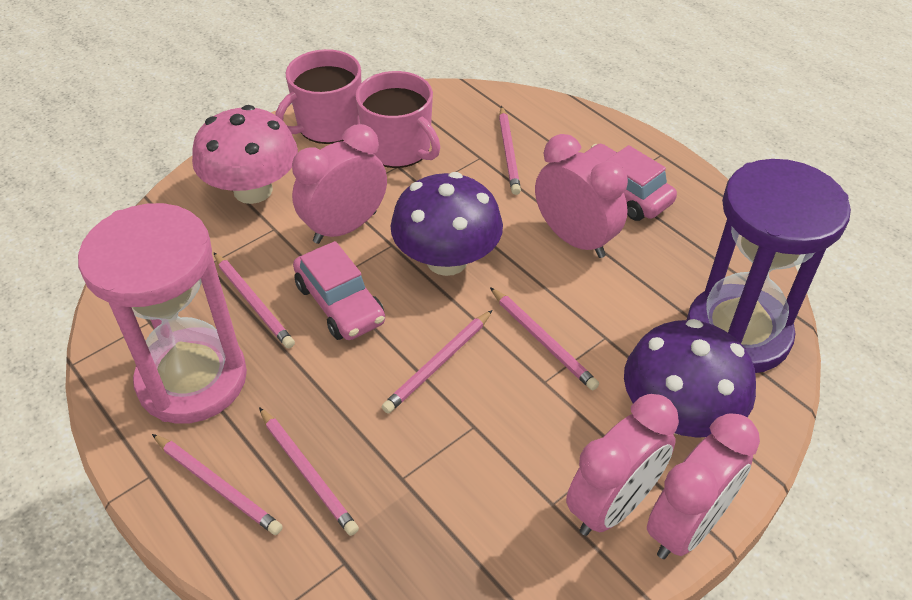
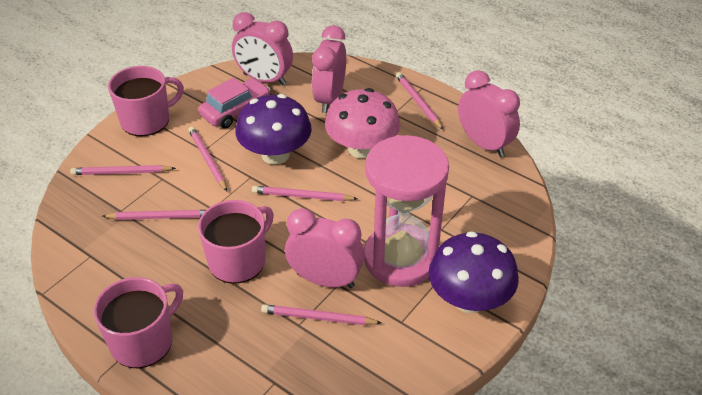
pink car: [293,241,385,340] [585,144,677,221] = 2 -> [198,78,271,129] = 1
pink mug: [276,49,361,144] [356,71,441,168] = 2 -> [93,277,183,368] [108,66,184,136] [198,200,274,284] = 3
purple hourglass: [687,159,851,373] = 1 -> none = 0

